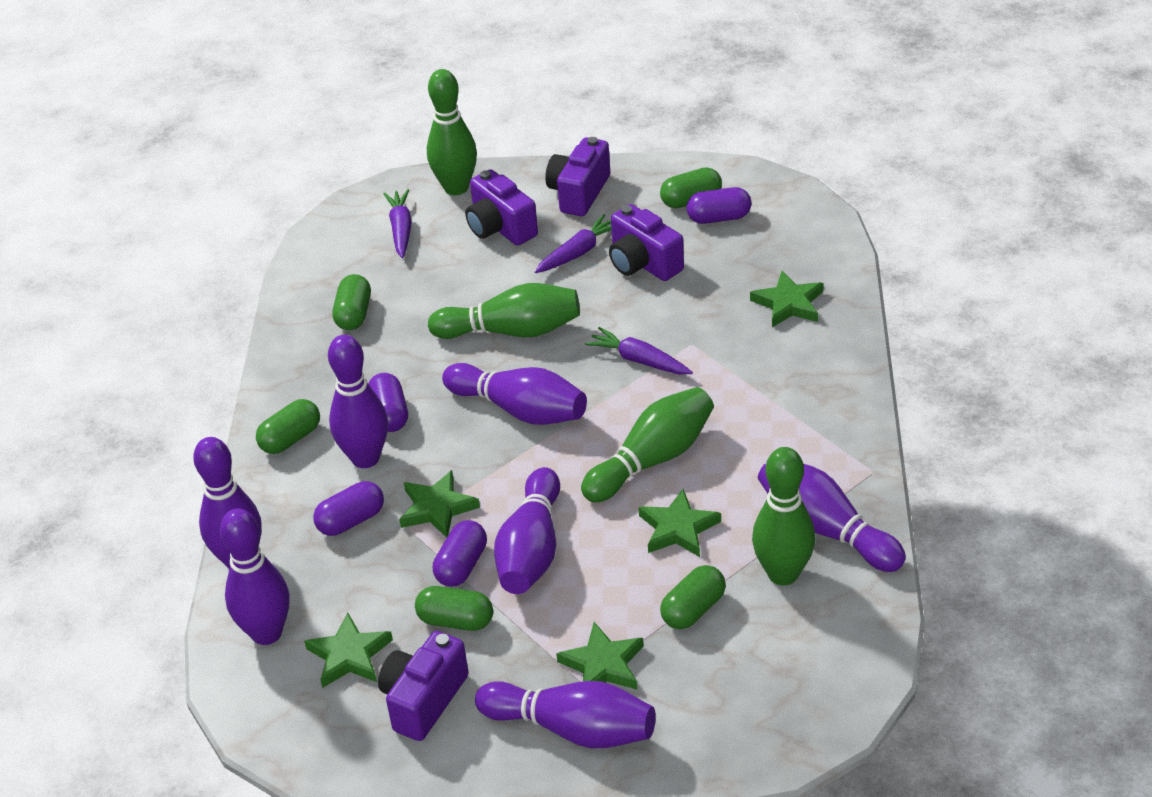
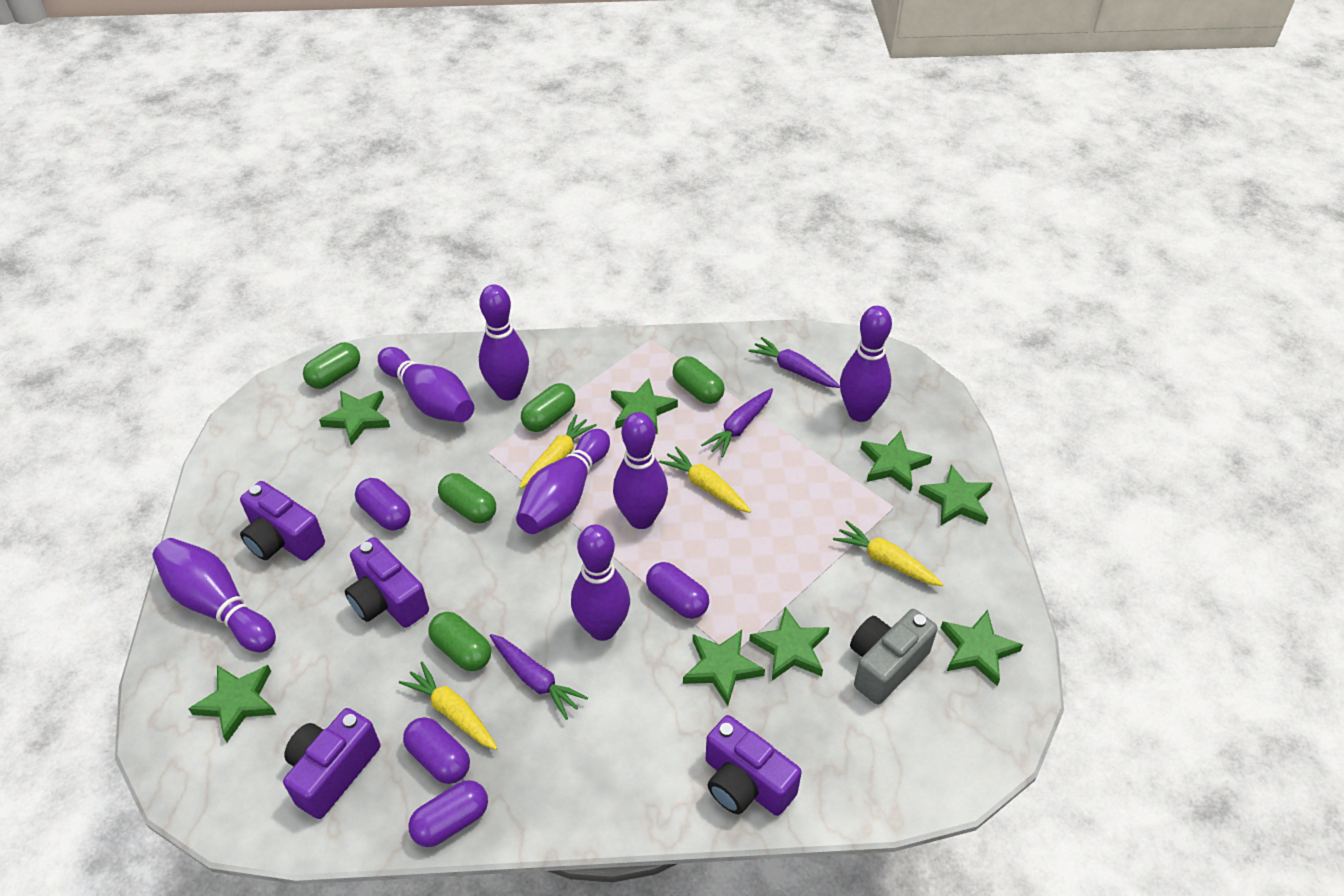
green bowling pin: [427,69,477,195] [428,283,580,339] [581,387,714,503] [752,447,815,586] = 4 -> none = 0
green star: [304,612,393,688] [399,470,480,538] [556,622,644,690] [638,489,721,557] [750,271,824,327] = 5 -> [188,665,276,742] [319,391,390,446] [611,378,678,434] [683,630,765,706] [749,607,830,680] [860,431,932,491] [919,465,992,526] [941,610,1023,686] = 8
grey camera: none = 0 -> [850,609,938,704] = 1
yellow carrot: none = 0 -> [399,662,498,750] [519,414,597,489] [659,447,751,513] [833,521,943,586] = 4

